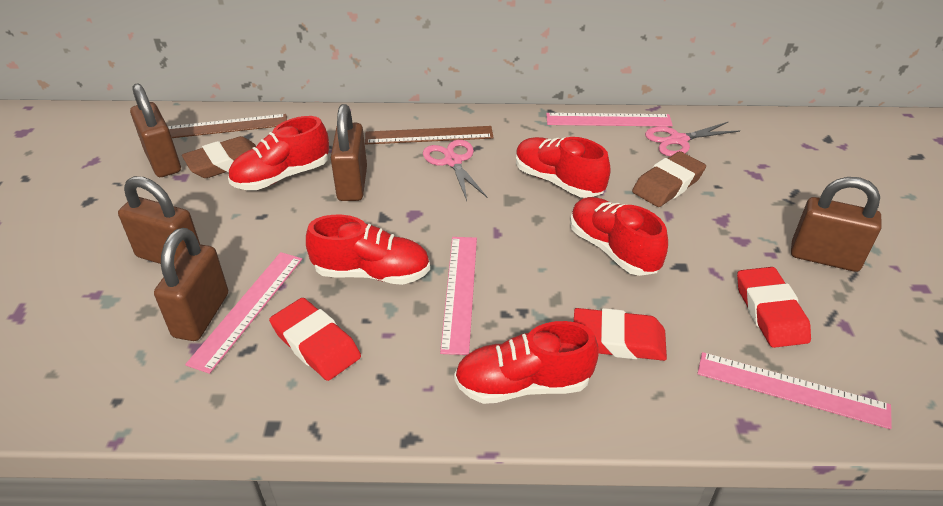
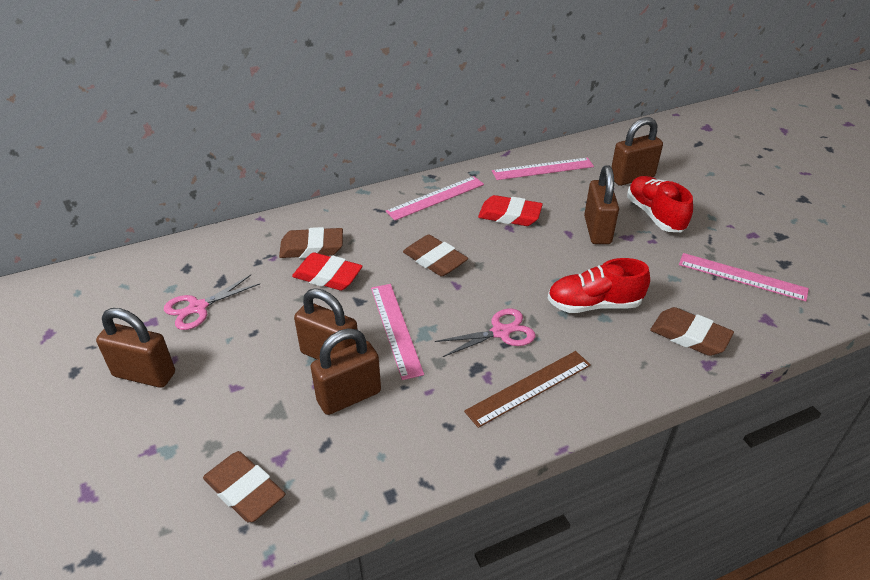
brown eraser: [182,136,256,178] [632,151,706,207] = 2 -> [203,451,285,522] [279,227,343,258] [403,234,468,277] [650,307,734,356] = 4
brown ruler: [168,114,287,138] [365,126,493,144] = 2 -> [464,351,591,428] = 1
red eraser: [269,298,361,381] [574,308,667,361] [737,267,811,348] = 3 -> [292,253,363,290] [478,195,543,226] = 2
red shoe: [228,116,329,190] [306,215,430,285] [454,321,598,404] [516,137,611,198] [570,197,668,276] = 5 -> [547,258,650,313] [627,176,693,232] = 2

